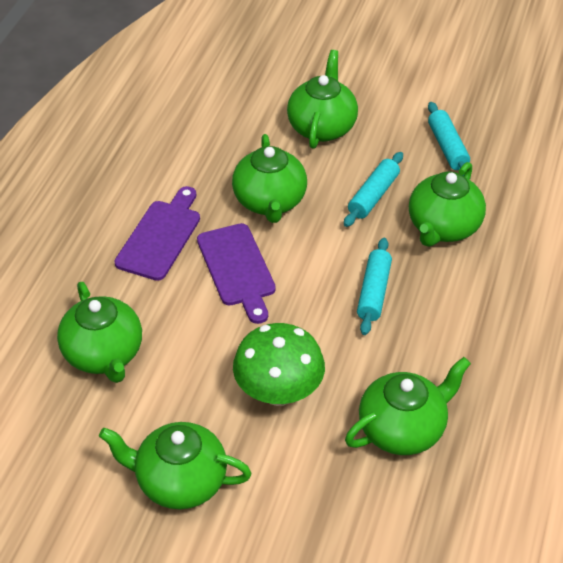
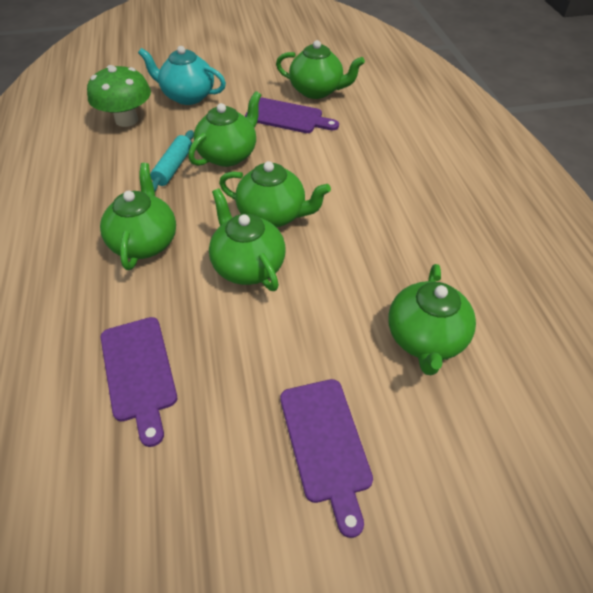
purple cutting board: [114,186,200,281] [197,223,276,324] = 2 -> [101,317,177,447] [245,98,339,133] [280,379,373,538] = 3
turquoise rolling pin: [344,152,403,227] [357,238,392,335] [428,102,471,178] = 3 -> [150,130,194,192] = 1
turquoise teapot: none = 0 -> [138,46,226,105] = 1

